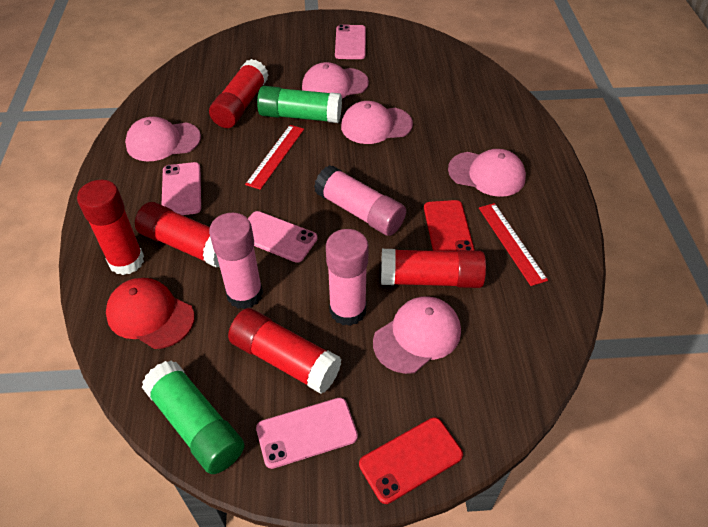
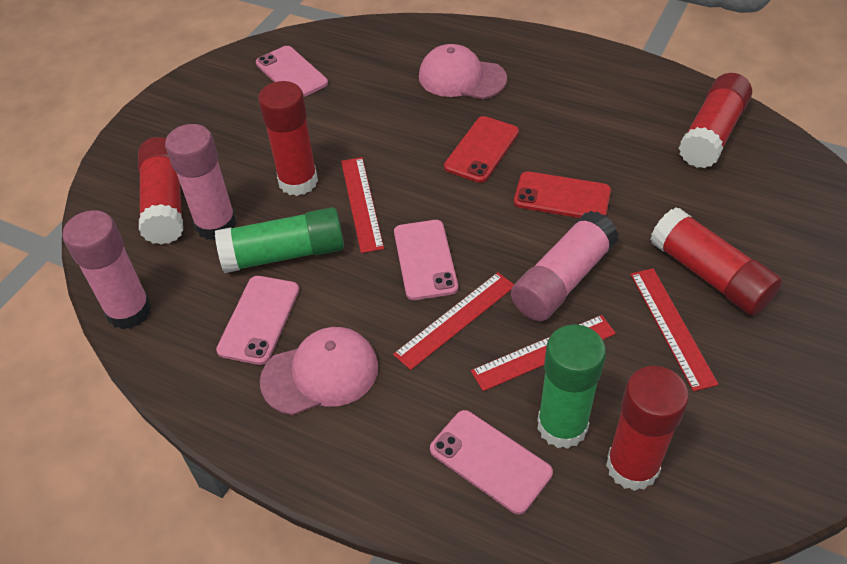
pink cap: [125,117,201,161] [302,62,369,99] [341,101,413,144] [373,296,461,374] [448,149,526,197] = 5 -> [260,327,378,415] [419,44,507,99] = 2
red cap: [106,278,194,349] = 1 -> none = 0
red ruler: [245,125,304,190] [479,203,548,286] = 2 -> [341,157,384,253] [393,272,514,370] [471,315,616,391] [630,268,719,391] = 4

